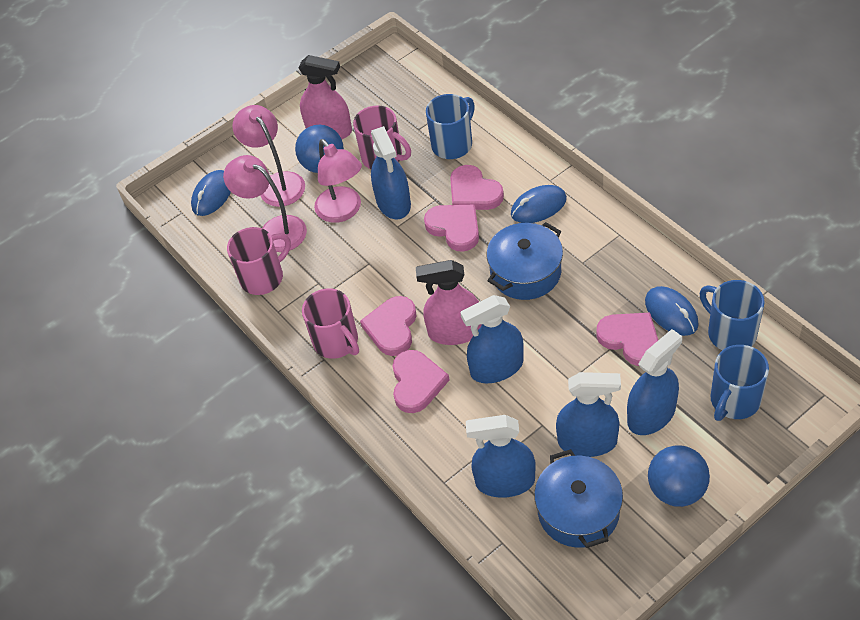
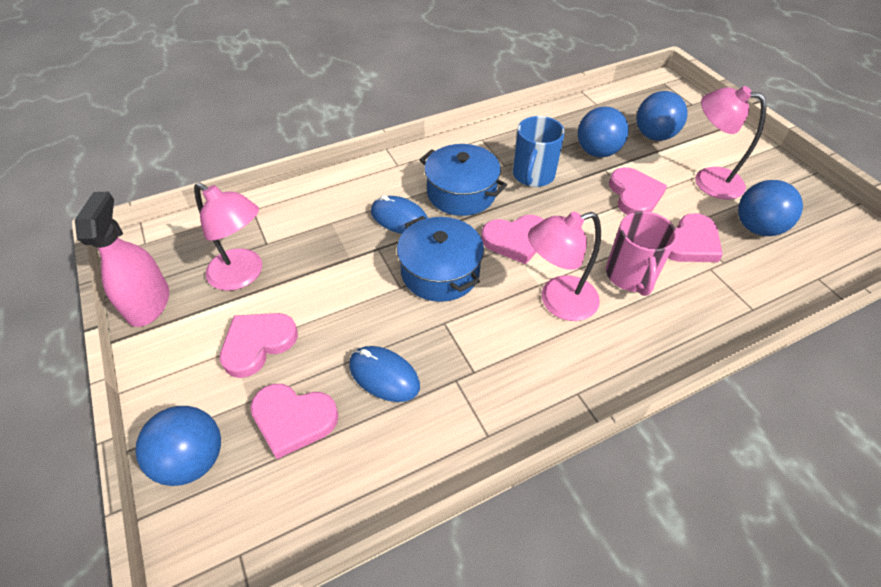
blue ball: [295,125,344,173] [648,445,710,507] = 2 -> [135,406,221,486] [578,106,629,157] [636,91,687,141] [738,180,803,236] = 4
blue mouse: [191,170,231,216] [511,185,567,223] [645,286,699,336] = 3 -> [349,346,420,402] [371,195,428,234] = 2
blue mug: [426,94,475,159] [700,280,765,350] [710,345,769,421] = 3 -> [513,116,565,187] = 1
blue spray bottle: [371,126,411,219] [460,295,524,383] [466,415,536,498] [556,372,621,457] [627,329,682,435] = 5 -> none = 0
pink mug: [227,227,291,295] [302,288,359,359] [353,105,411,169] = 3 -> [606,211,677,296] = 1
pink spray bottle: [298,55,352,139] [416,260,482,345] = 2 -> [75,192,169,327] = 1

